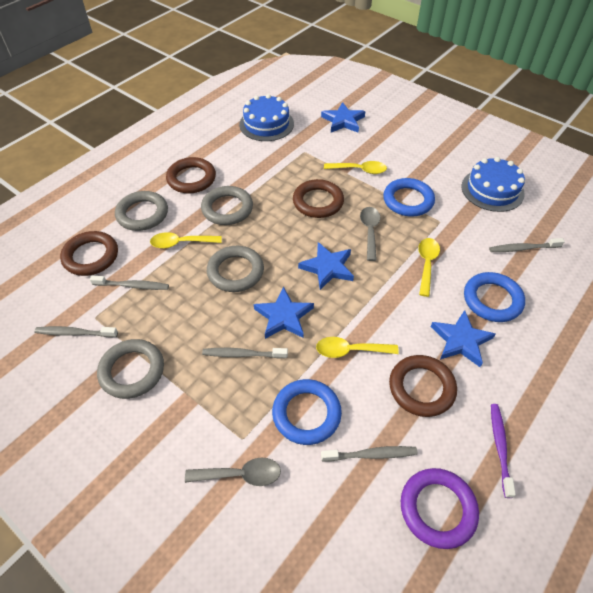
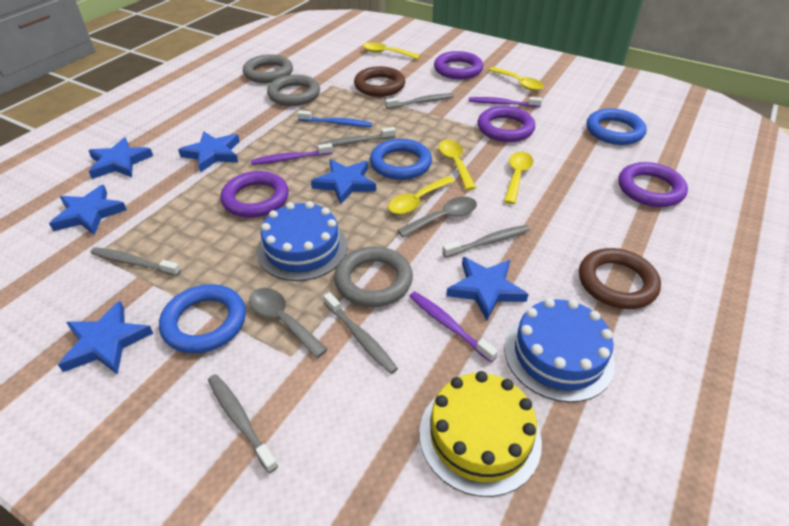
blue star: [254,287,314,339] [298,242,354,290] [321,102,365,132] [431,310,495,367] = 4 -> [49,185,127,235] [58,301,153,375] [89,137,153,179] [178,131,240,173] [311,159,376,205] [446,257,528,321] = 6
blue toothbrush: none = 0 -> [297,110,372,127] = 1
brown ring: [60,231,118,276] [166,157,216,194] [293,179,344,218] [389,355,457,417] = 4 -> [354,66,405,97] [579,248,661,309] = 2
grey ring: [97,339,164,399] [115,191,168,231] [201,186,253,225] [207,246,264,292] = 4 -> [243,54,293,83] [267,75,320,106] [334,246,413,307] = 3
grey toothbrush: [34,326,118,337] [90,275,169,290] [202,348,288,359] [321,446,418,462] [489,238,565,252] = 5 -> [91,247,181,276] [208,374,278,473] [318,127,396,147] [323,292,398,374] [385,93,454,109] [442,225,530,258] = 6
purple ring: [401,468,479,549] = 1 -> [221,171,289,218] [434,51,483,79] [478,106,535,142] [618,162,688,207] = 4
purple toothbrush: [491,404,516,498] = 1 -> [251,143,333,165] [409,291,498,362] [469,97,542,107] = 3
yellow cake: none = 0 -> [420,371,542,497] = 1
yellow spoon: [150,232,222,248] [316,337,399,358] [324,161,387,174] [418,238,440,297] = 4 -> [363,42,421,59] [388,176,455,214] [439,140,476,190] [489,67,544,91] [504,152,533,204] = 5

